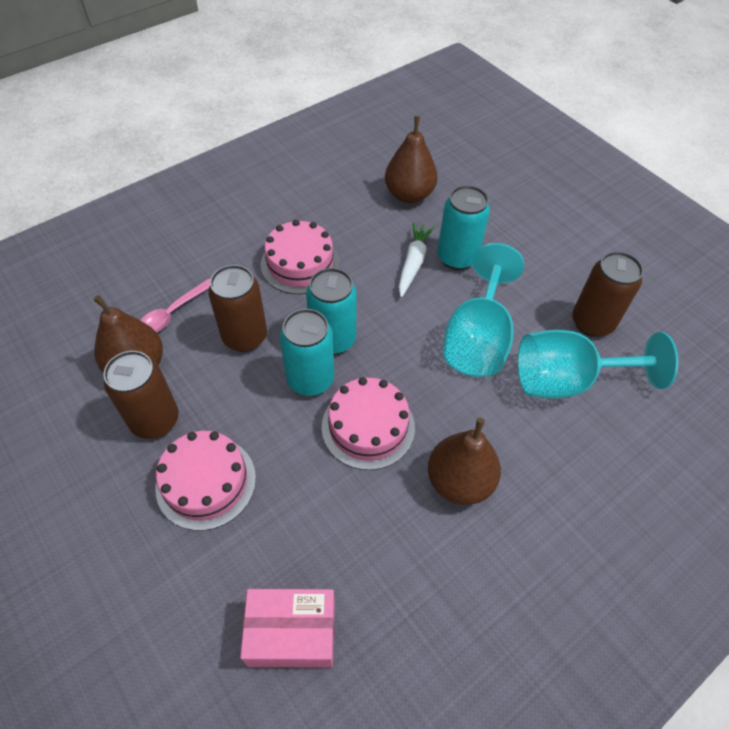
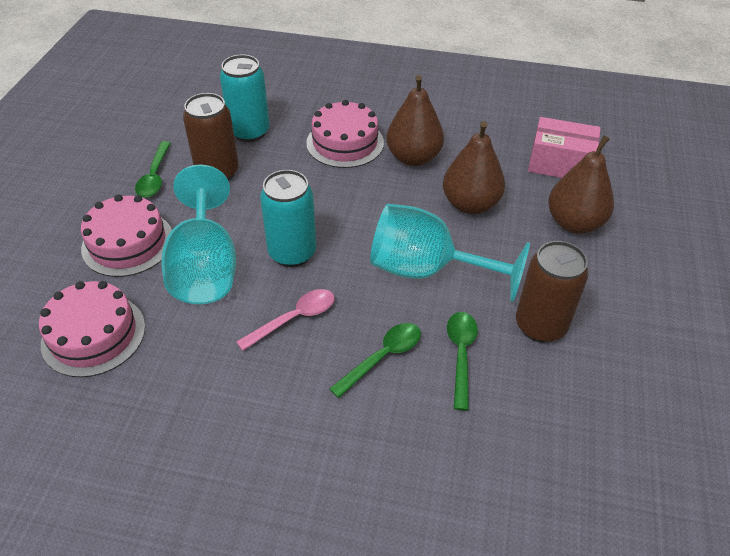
brown can: [104,351,179,439] [208,265,267,352] [572,251,643,337] = 3 -> [183,93,239,181] [516,241,588,343] = 2
green spoon: none = 0 -> [135,141,171,198] [329,323,421,398] [447,312,478,411] = 3
turquoise can: [280,309,334,396] [306,268,357,355] [437,185,490,270] = 3 -> [220,55,270,142] [260,170,316,267] = 2
white carrot: [398,223,435,298] = 1 -> none = 0

